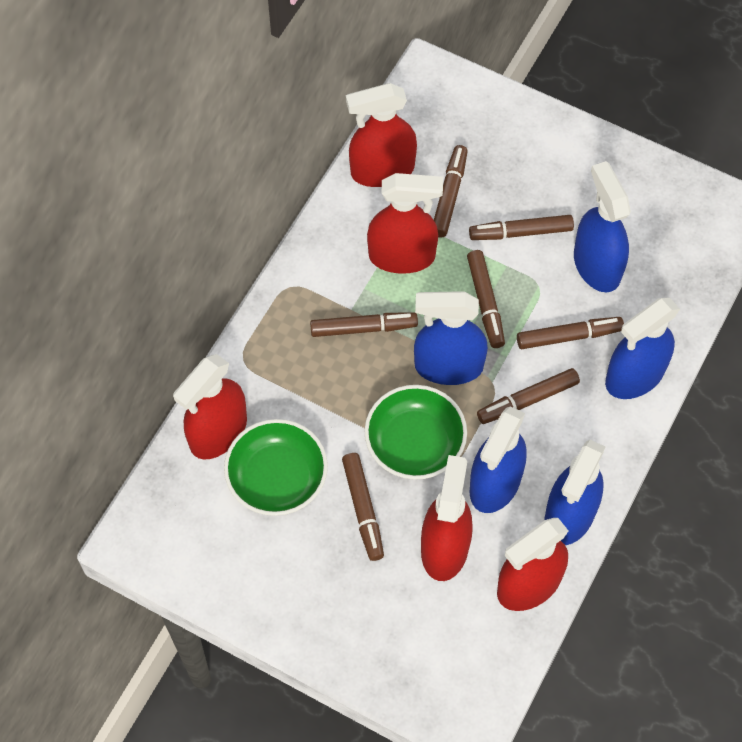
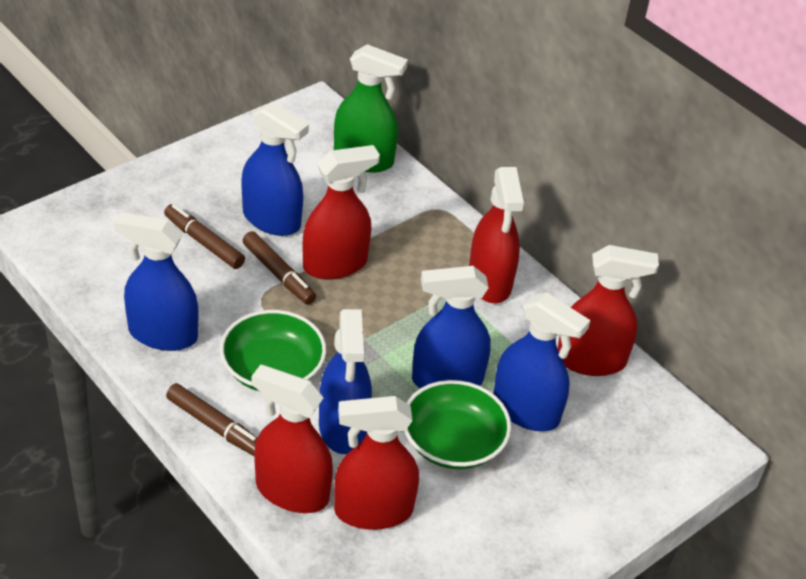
brown marker: [310,312,418,337] [342,453,384,561] [434,145,468,238] [467,250,505,348] [469,215,574,240] [477,368,580,424] [517,317,624,349] = 7 -> [164,204,245,269] [166,383,257,457] [243,231,316,304] = 3
green spray bottle: none = 0 -> [334,44,408,172] = 1

